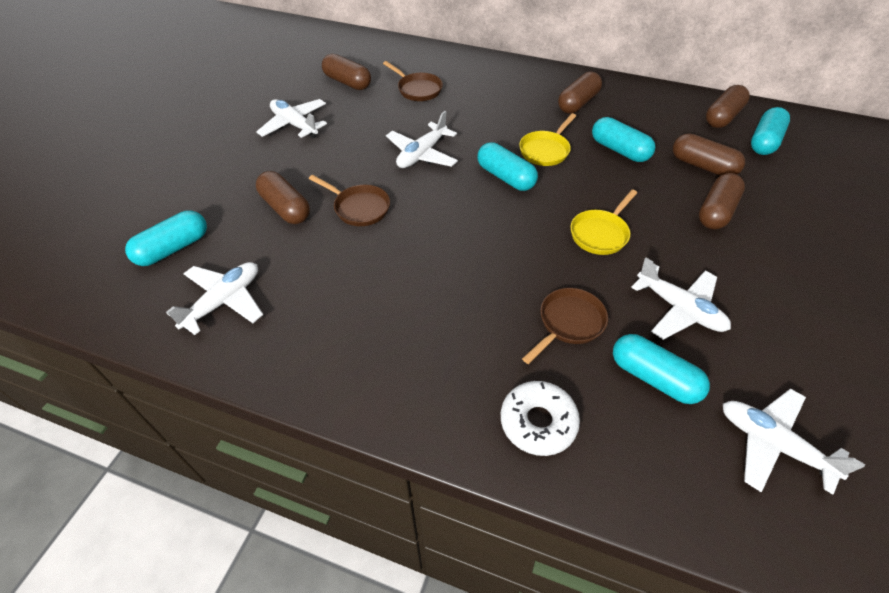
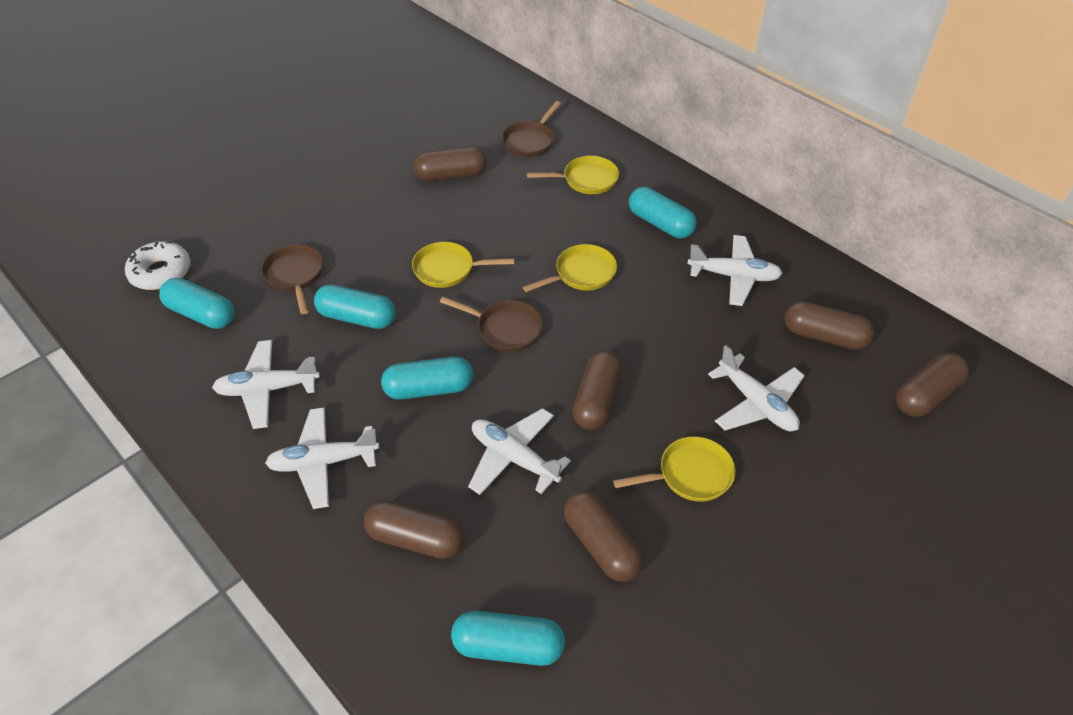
yellow pan: [519,113,576,166] [570,189,637,255] = 2 -> [412,242,515,288] [523,244,617,292] [527,156,619,194] [613,437,735,502] = 4

